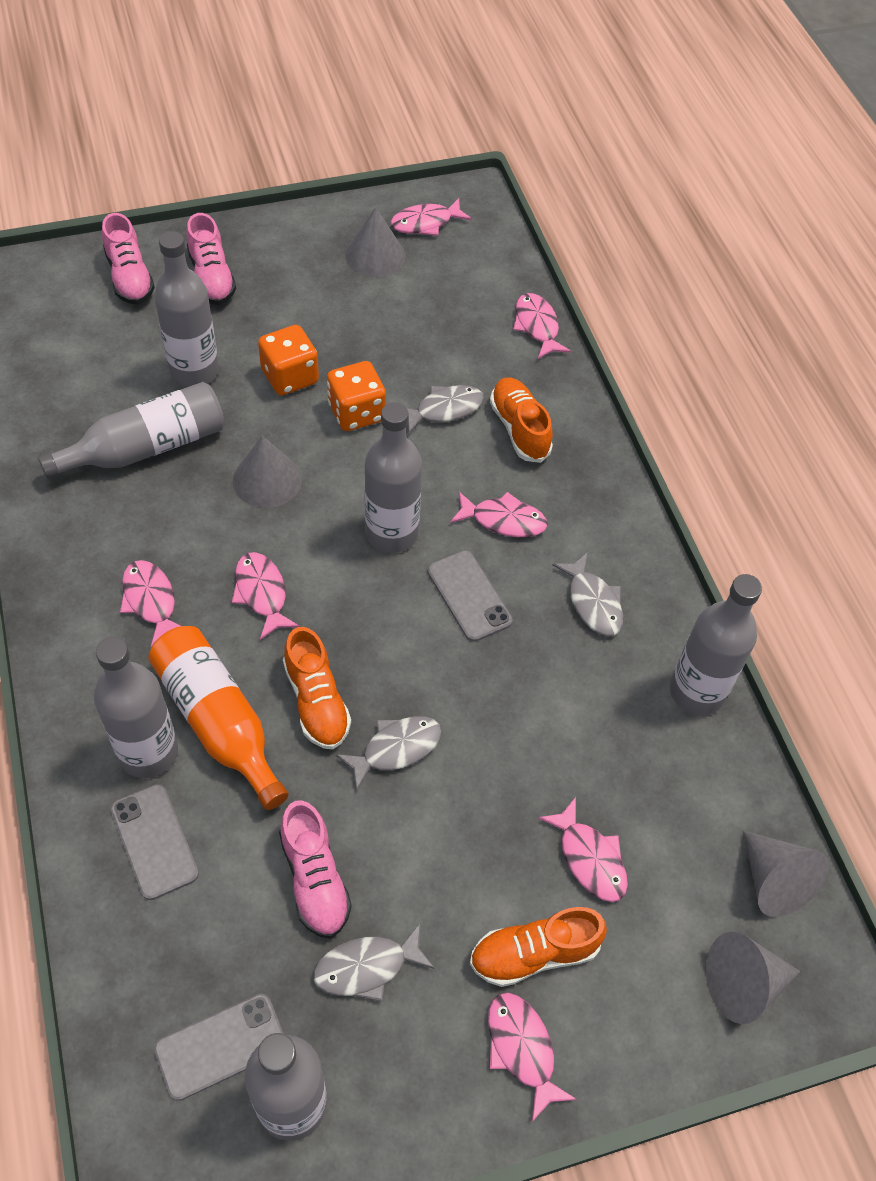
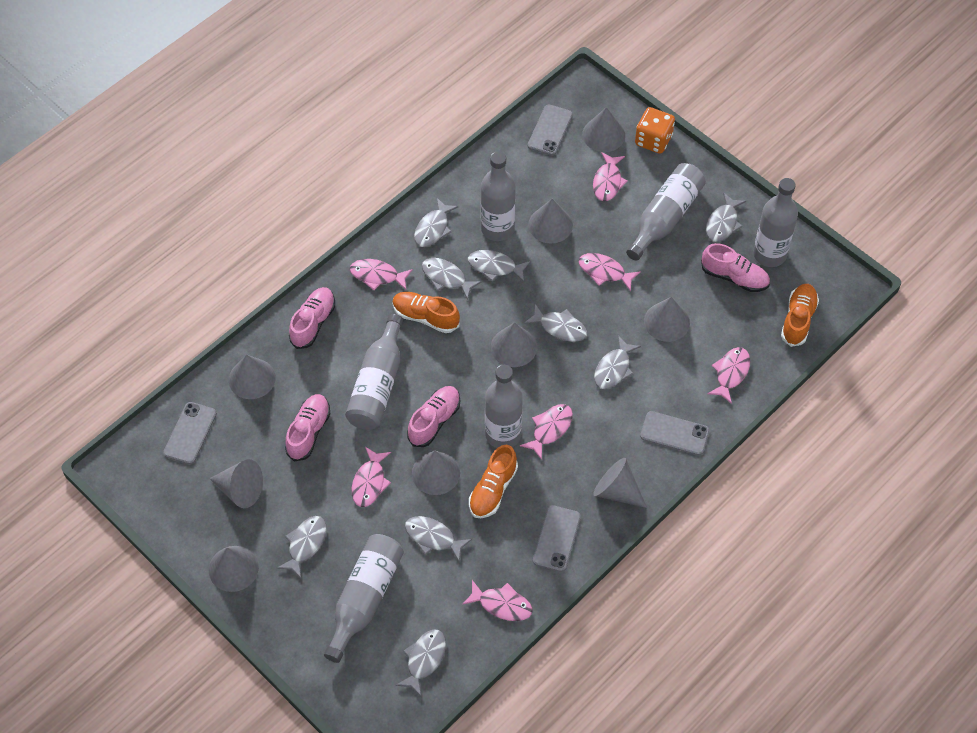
grey cone: [233,436,302,508] [345,207,405,277] [706,932,800,1024] [743,830,829,917] = 4 -> [209,459,263,508] [209,546,259,592] [229,354,276,399] [412,450,460,495] [491,322,537,367] [528,199,573,244] [582,107,625,152] [593,458,647,508] [644,297,690,342] = 9
grey fish: [313,923,435,1001] [336,716,442,791] [407,385,484,434] [552,552,624,636] = 4 -> [277,516,326,578] [396,629,446,696] [405,516,472,561] [414,198,458,247] [422,258,482,300] [468,250,531,282] [524,304,587,342] [594,336,641,389] [706,192,746,242] = 9
grey phone: [111,784,199,900] [154,994,284,1101] [427,550,513,642] = 3 -> [163,402,217,464] [528,105,573,156] [533,505,581,572] [640,411,709,455] = 4
orange bottle: [148,626,289,810] = 1 -> none = 0
orange dice: [258,325,319,395] [327,361,386,431] = 2 -> [635,107,675,154] = 1
pink shoe: [102,213,155,305] [186,213,236,305] [279,800,352,938] = 3 -> [285,394,331,461] [289,287,335,349] [407,386,460,447] [701,243,770,292] = 4

